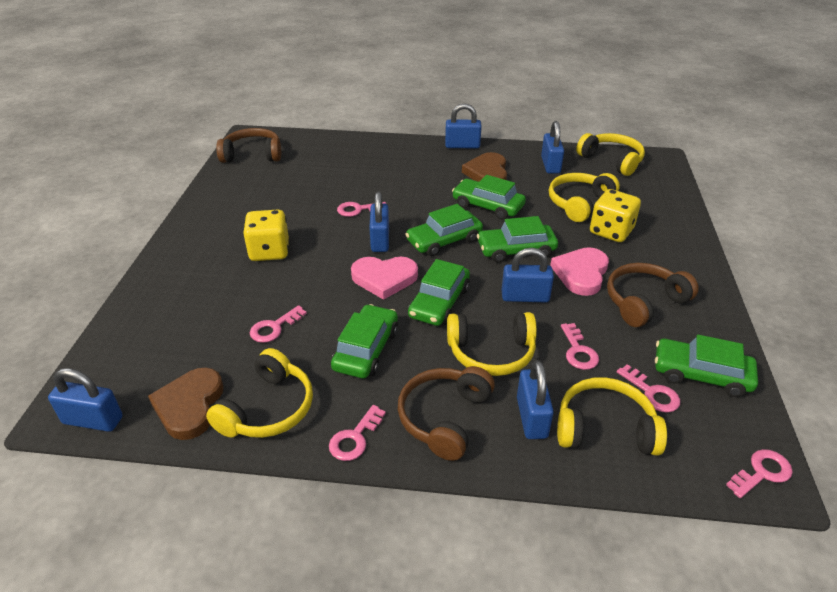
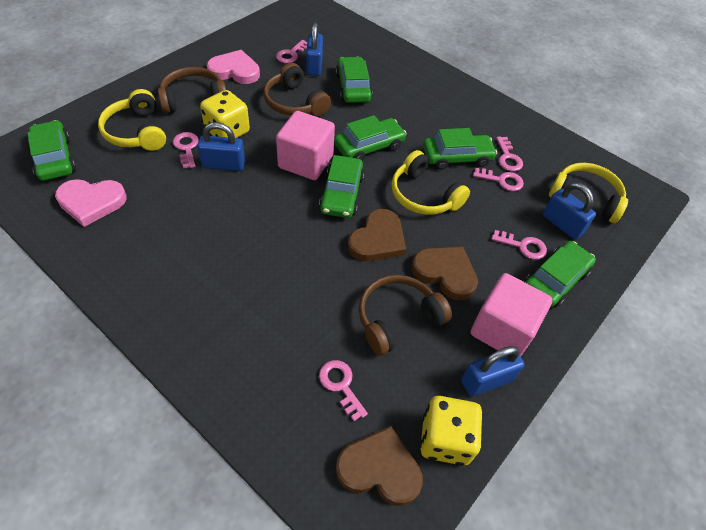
blue padlock: [48,368,123,432] [369,192,389,252] [445,103,482,148] [502,248,554,302] [517,360,554,439] [541,121,564,174] = 6 -> [198,122,245,171] [306,22,323,76] [461,346,525,396] [543,182,596,240] = 4
brown heart: [148,368,224,440] [462,152,507,182] = 2 -> [336,426,423,506] [348,209,406,262] [412,247,478,300] = 3
pink cube: none = 0 -> [276,111,335,180] [471,273,553,356] = 2
yellow headphones: [206,348,313,438] [447,312,537,376] [549,173,620,222] [557,377,667,456] [576,133,645,176] = 5 -> [98,89,166,151] [392,150,470,215] [549,163,628,223] = 3

